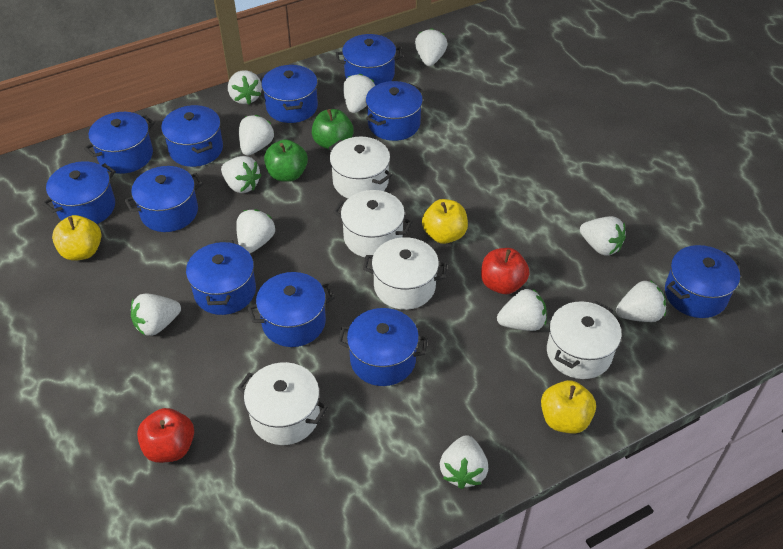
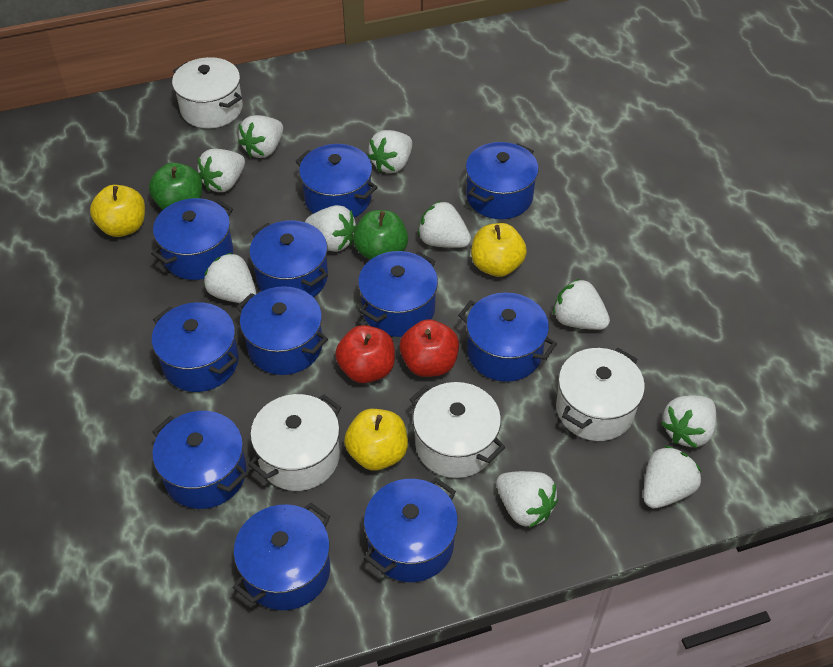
white pot: [238,362,328,445] [329,137,392,198] [333,190,413,257] [363,237,447,310] [547,301,622,379] = 5 -> [172,57,243,128] [248,394,341,491] [410,382,505,478] [556,348,645,441] = 4
white strawberry: [131,294,181,336] [221,156,262,193] [228,70,262,105] [236,209,275,253] [239,115,274,156] [343,74,375,113] [415,28,447,66] [440,435,488,489] [497,288,547,331] [580,216,626,256] [616,280,666,322] = 11 -> [197,149,245,192] [204,252,256,303] [238,115,283,158] [305,205,357,252] [368,130,412,173] [418,201,471,248] [496,471,558,528] [553,278,610,330] [643,446,701,508] [661,395,716,448] = 10

